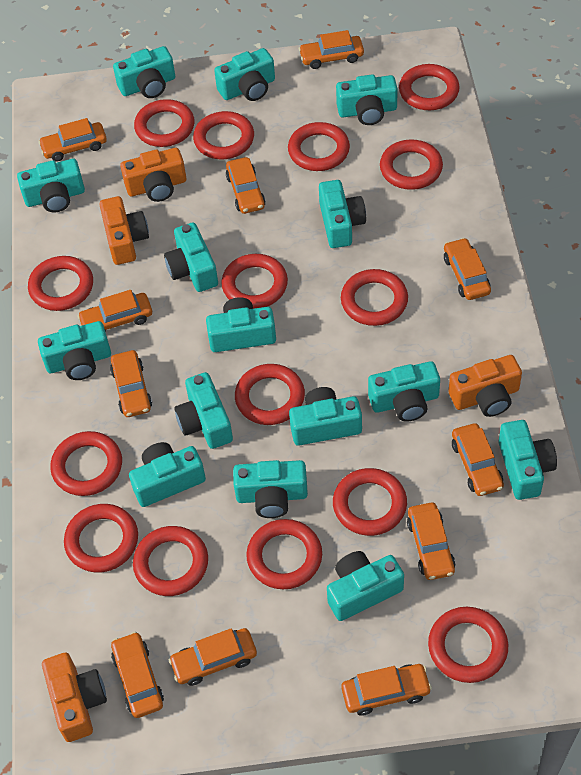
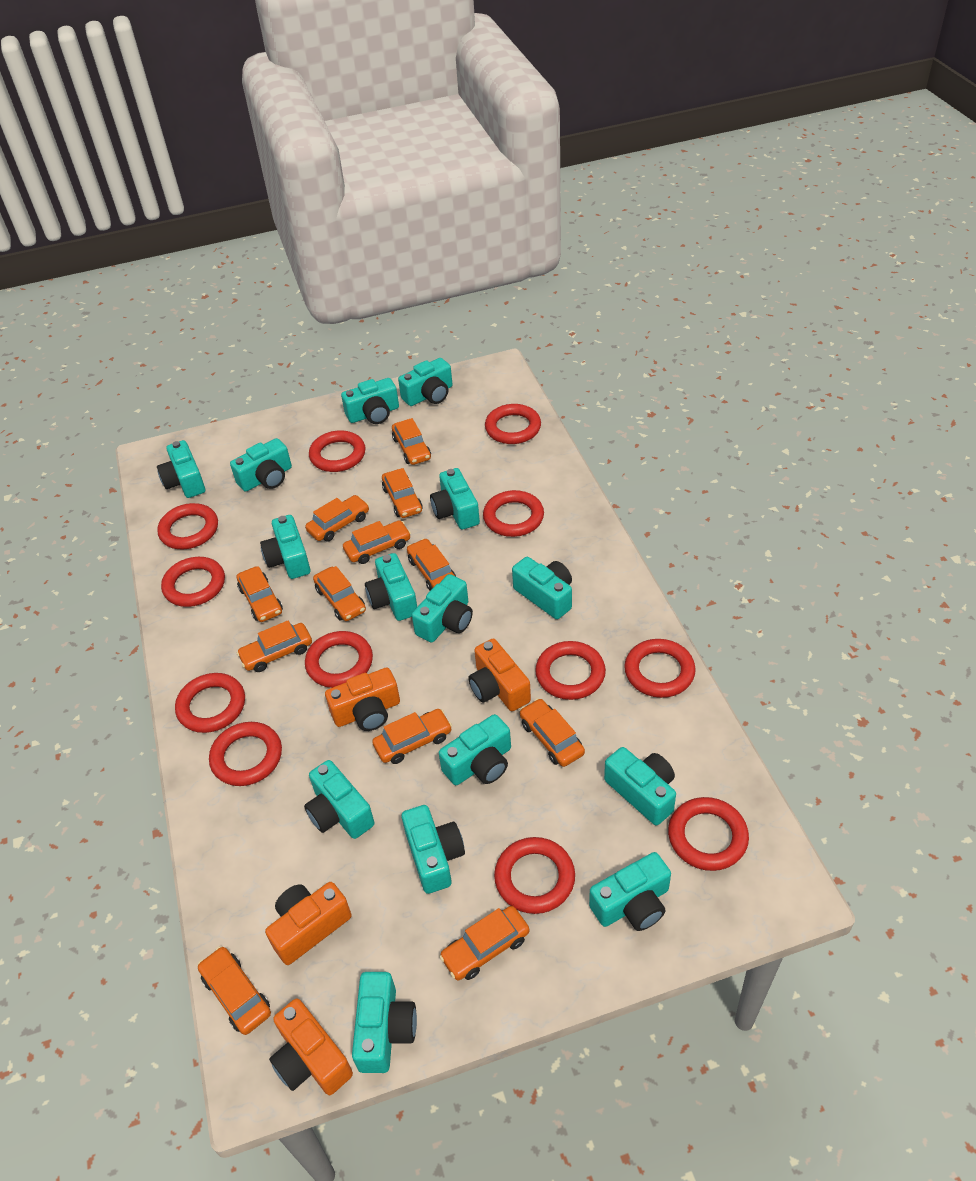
orange car: [38,118,107,161] [77,290,152,332] [110,350,152,417] [111,632,164,718] [169,628,257,686] [226,157,266,214] [299,30,364,69] [341,664,432,715] [407,503,455,580] [444,238,491,300] [452,423,504,496] = 11 -> [198,946,271,1035] [237,566,283,622] [237,621,312,672] [305,495,369,542] [313,566,366,621] [343,520,411,564] [372,709,452,764] [382,468,422,518] [392,418,431,465] [407,538,456,591] [439,906,530,981] [520,698,585,767] = 12
red ring: [28,256,93,311] [50,431,122,496] [64,504,138,572] [133,526,208,596] [134,99,194,147] [193,111,254,159] [221,254,288,309] [235,364,305,425] [246,519,322,589] [288,122,350,171] [333,468,407,536] [341,269,408,326] [380,139,443,190] [399,64,460,110] [428,607,508,683] = 15 -> [157,503,218,549] [161,557,225,607] [175,673,245,733] [209,722,282,786] [305,631,373,688] [309,430,366,472] [483,490,544,537] [485,404,541,444] [494,837,575,914] [535,641,606,700] [624,639,696,698] [668,797,749,871] = 12

